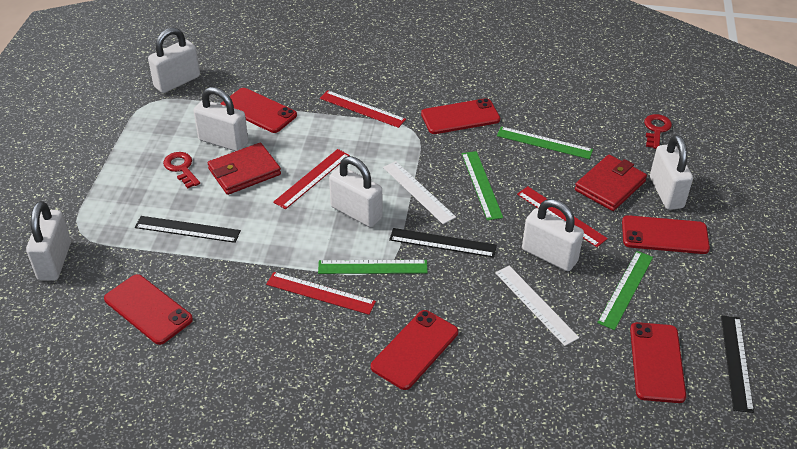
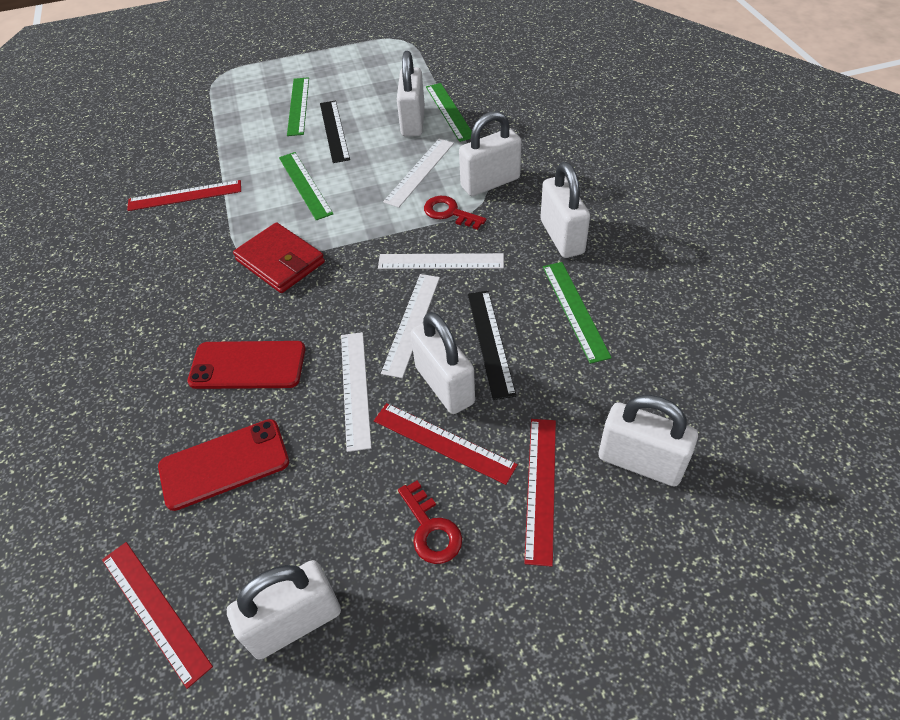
black ruler: [135,216,241,243] [389,228,497,257] [721,316,754,413] = 3 -> [320,100,350,163] [468,291,516,400] = 2
red phone: [104,274,193,345] [221,88,297,133] [371,310,458,390] [421,98,500,134] [622,215,710,254] [630,322,686,403] = 6 -> [158,419,289,511] [187,341,305,389] = 2
red wallet: [208,143,281,195] [575,155,647,211] = 2 -> [233,222,325,293] = 1
white ruler: [383,161,456,224] [495,266,579,346] = 2 -> [341,332,372,452] [378,253,504,269] [381,274,440,378] [383,139,454,208] = 4

